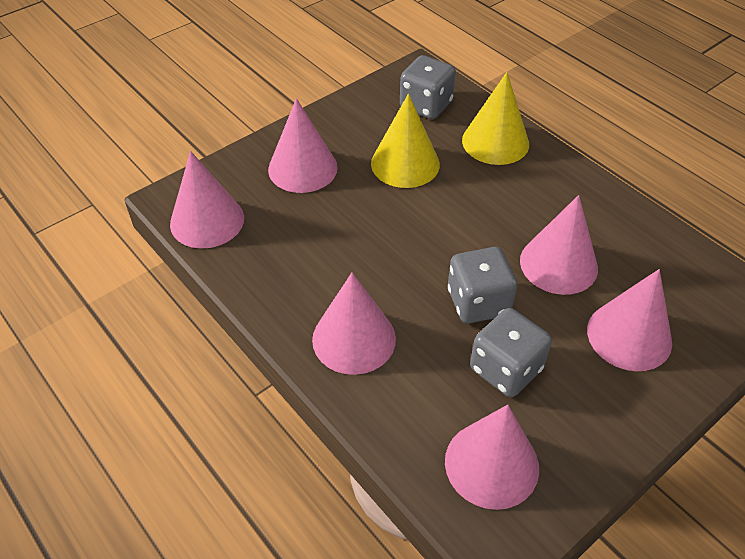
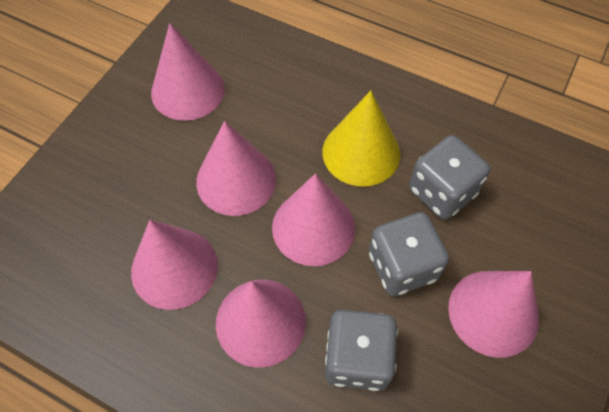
yellow cone: [371,94,440,188] [462,72,529,165] = 2 -> [322,91,400,186] = 1

